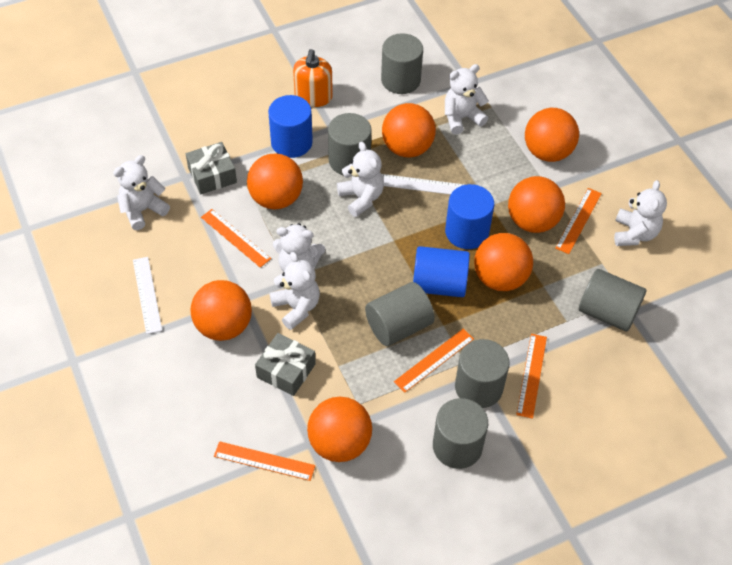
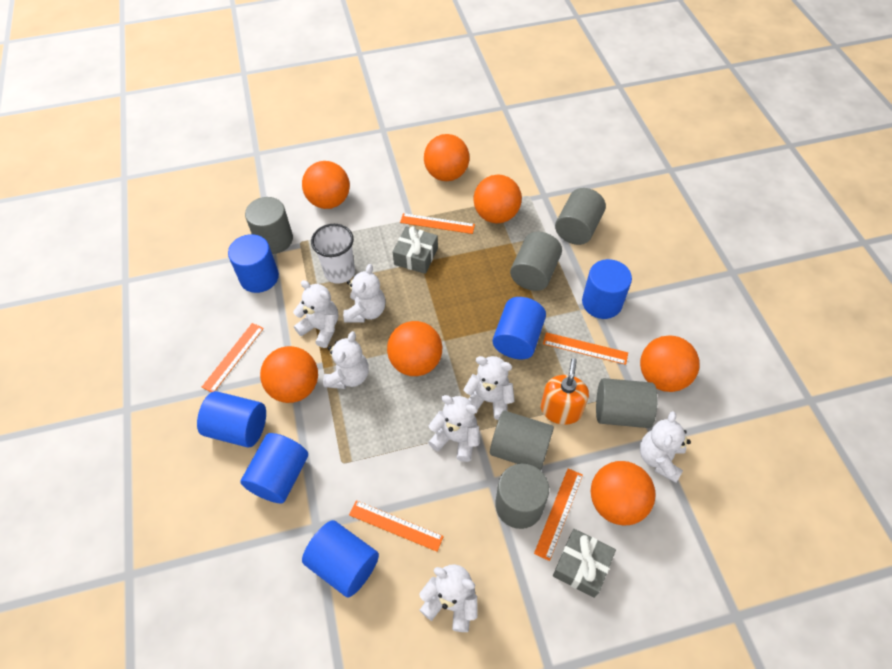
blue cylinder: [268,95,313,158] [413,246,470,297] [445,184,494,249] = 3 -> [197,391,266,448] [228,234,279,293] [240,433,308,504] [302,520,379,597] [492,297,546,359] [582,259,632,319] = 6
white cup: none = 0 -> [311,224,355,284] = 1
white ruler: [133,257,162,334] [382,174,465,195] = 2 -> none = 0
white teddy bear: [113,155,170,230] [269,252,320,330] [273,223,325,272] [337,142,384,217] [445,64,489,134] [614,180,667,246] = 6 -> [293,280,338,348] [323,331,369,389] [343,264,386,323] [419,564,478,632] [428,395,479,462] [463,356,515,420] [640,411,691,483] = 7

